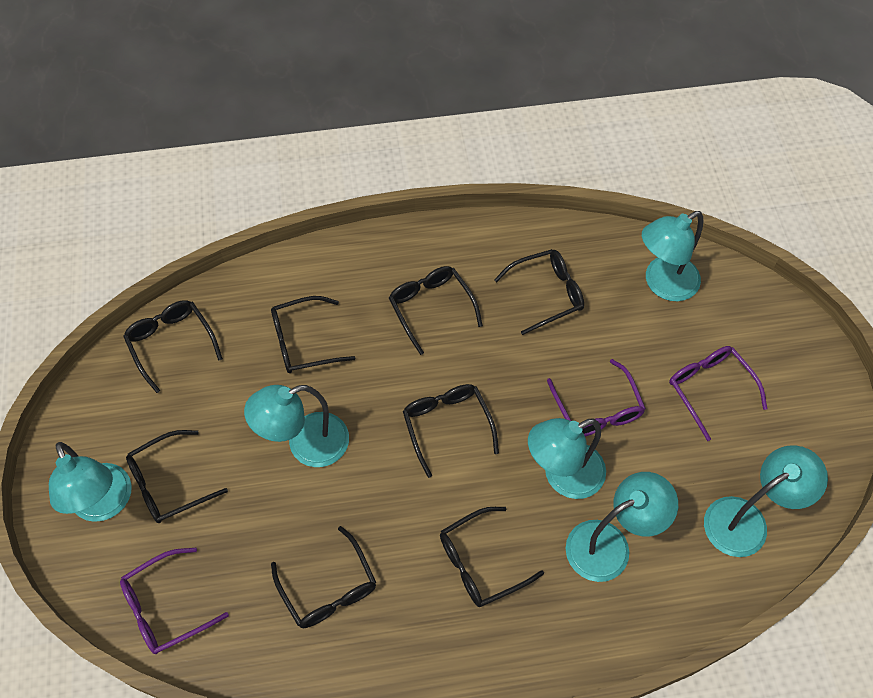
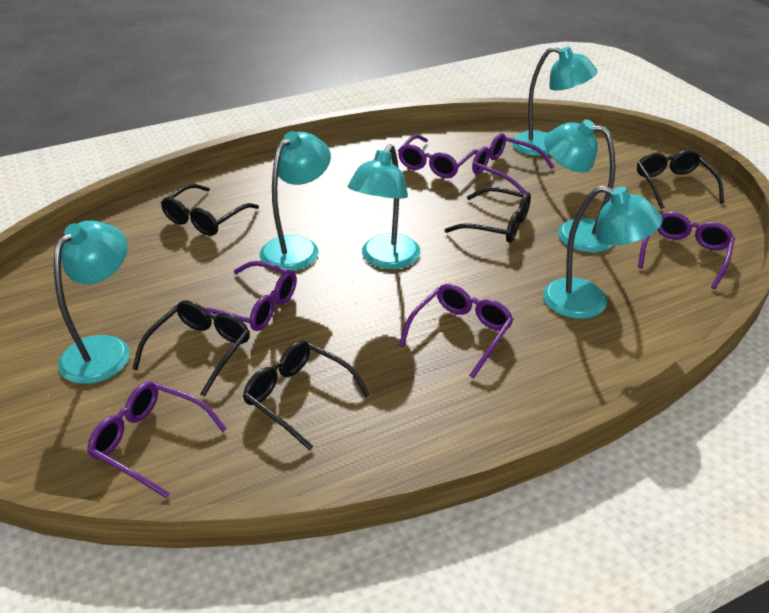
black glasses: [123,300,223,393] [126,430,228,523] [271,296,355,373] [271,526,376,628] [389,266,483,355] [403,384,499,478] [440,507,544,607] [494,249,584,335] = 8 -> [132,300,250,397] [161,184,259,236] [243,340,371,450] [445,187,531,243] [637,150,724,209] = 5
purple glasses: [120,548,229,654] [547,359,646,437] [669,346,767,441] = 3 -> [87,382,227,499] [204,261,297,331] [398,135,478,178] [399,284,514,379] [472,133,555,193] [638,212,735,289] = 6

